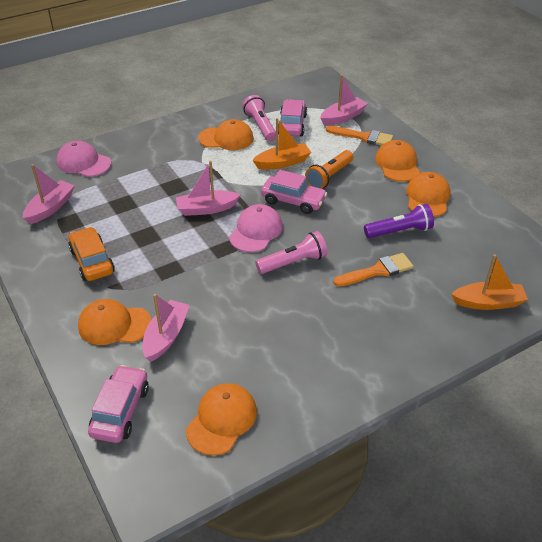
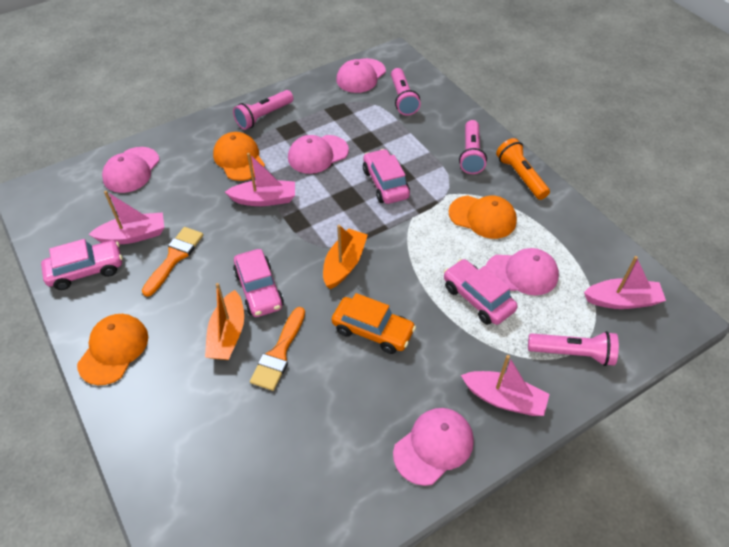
orange cap: [78,299,151,345] [186,383,257,456] [198,119,254,150] [375,140,420,182] [406,172,451,217] = 5 -> [77,314,148,385] [213,132,265,181] [449,195,517,239] = 3
pink cap: [57,141,111,177] [229,204,283,252] = 2 -> [102,147,160,193] [288,135,349,174] [336,58,386,93] [393,408,474,486] [485,248,559,295] = 5
pink car: [88,365,149,443] [261,170,327,214] [278,99,307,136] = 3 -> [41,239,122,290] [233,249,284,317] [363,149,410,204] [444,259,518,325] = 4
pink flashlight: [242,95,276,141] [255,231,327,274] = 2 -> [233,90,294,130] [391,68,421,116] [459,120,487,174] [528,331,619,366] = 4
purple flashlight: [364,204,434,238] = 1 -> none = 0

